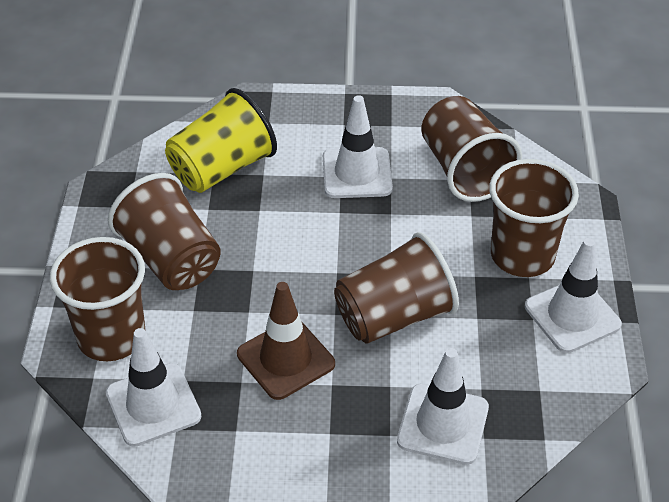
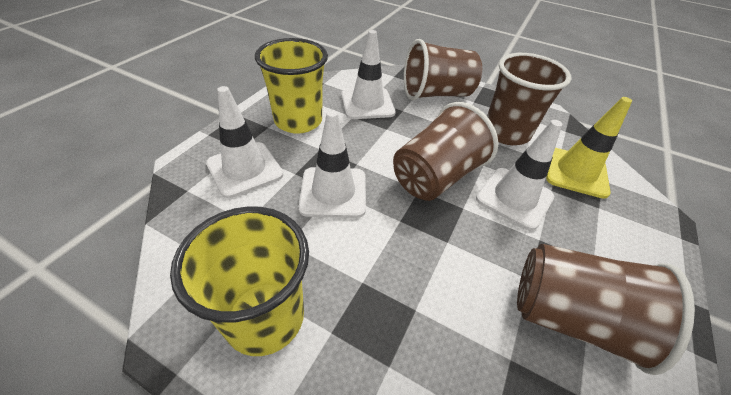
brown cup: [50,237,145,361] [108,173,221,290] [334,232,459,344] [421,96,522,202] [489,159,579,277] = 5 -> [393,102,498,201] [404,39,482,100] [487,53,572,145] [517,244,695,375] = 4
brown traffic cone: [237,282,335,400] = 1 -> none = 0
yellow cup: [165,88,277,193] = 1 -> [170,206,309,356] [255,38,328,134] = 2
yellow traffic cone: none = 0 -> [546,97,632,199] = 1

